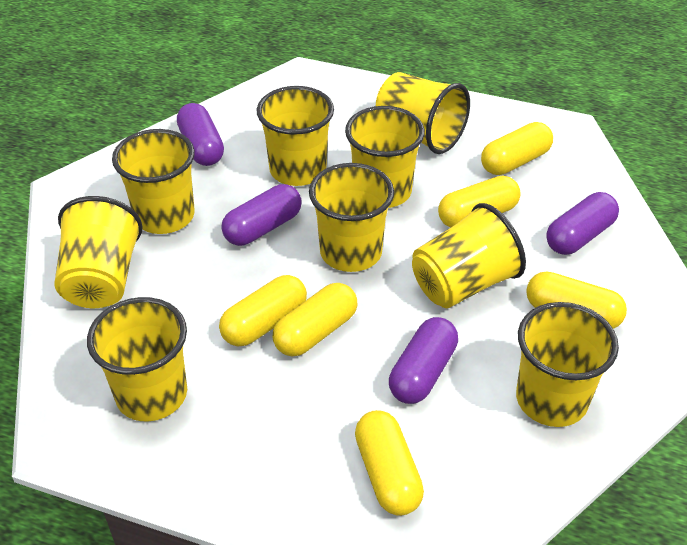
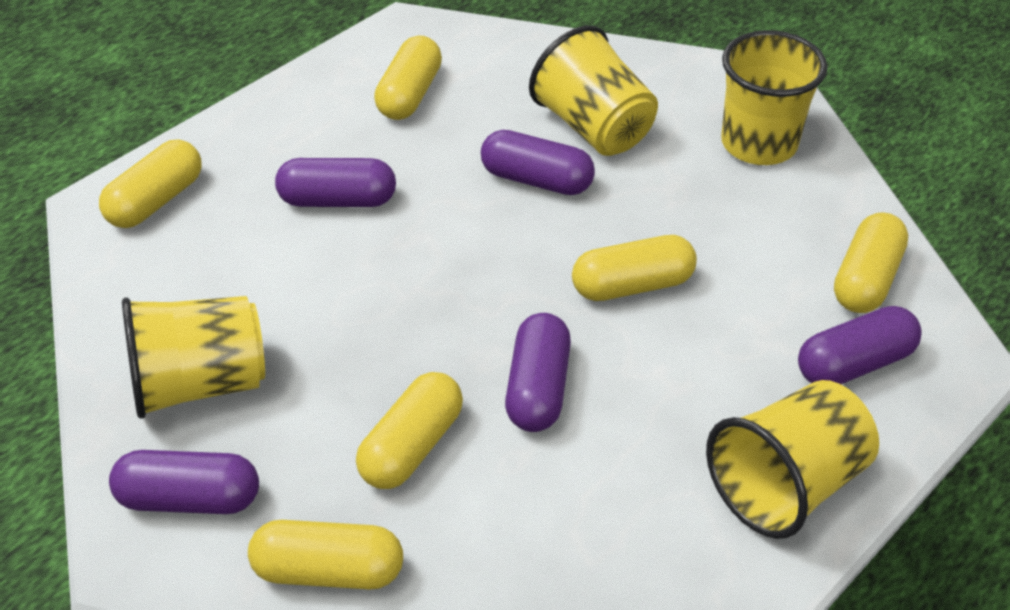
purple capsule: [177,103,224,166] [221,184,302,246] [389,317,458,404] [546,192,619,255] = 4 -> [109,450,259,514] [275,158,396,207] [481,130,595,195] [505,313,571,432] [798,306,922,384] = 5
yellow cup: [55,196,143,308] [87,297,187,421] [112,129,195,234] [256,86,334,186] [309,163,394,272] [345,106,425,208] [376,72,470,154] [412,203,526,308] [516,302,619,427] = 9 -> [122,296,265,419] [529,25,658,156] [706,380,879,539] [721,30,828,165] = 4

